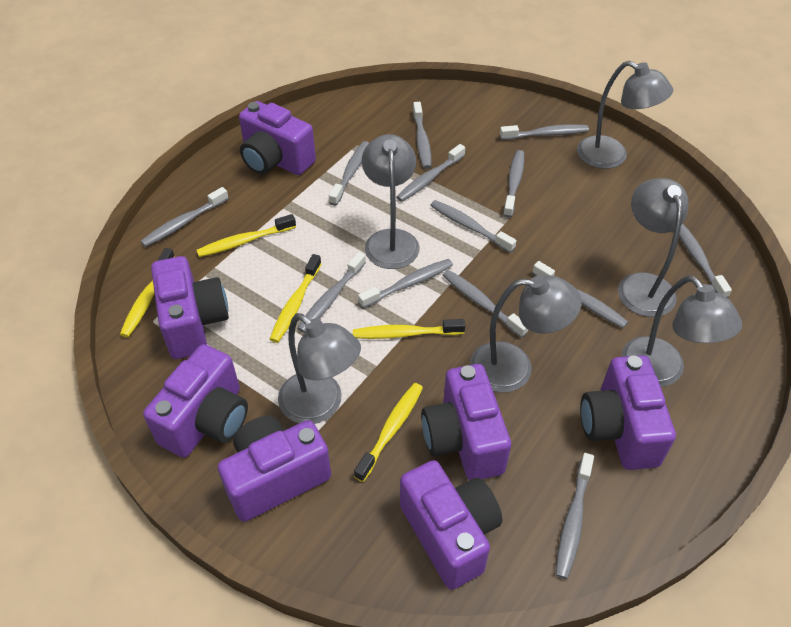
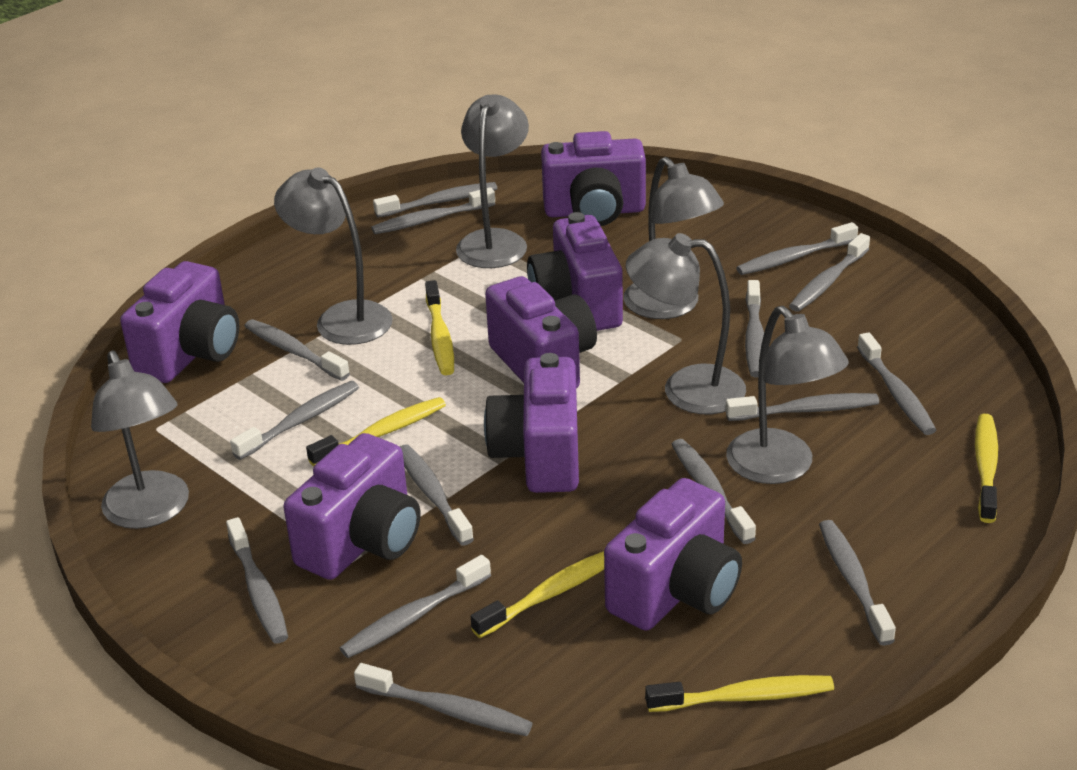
grey toothbrush: [141,187,229,247] [297,252,366,333] [329,141,369,206] [358,259,453,308] [396,144,465,202] [413,102,431,169] [430,200,517,253] [443,270,528,338] [500,124,589,140] [503,150,524,218] [532,261,628,328] [555,453,594,579] [679,224,732,298] = 13 -> [226,517,288,643] [230,381,359,460] [245,319,350,381] [340,555,491,658] [354,663,533,736] [371,187,495,234] [373,182,498,218] [400,444,474,546] [671,439,756,544] [725,393,879,421] [736,222,858,275] [745,280,764,377] [789,233,870,312] [819,520,896,646] [857,332,936,435] = 15

